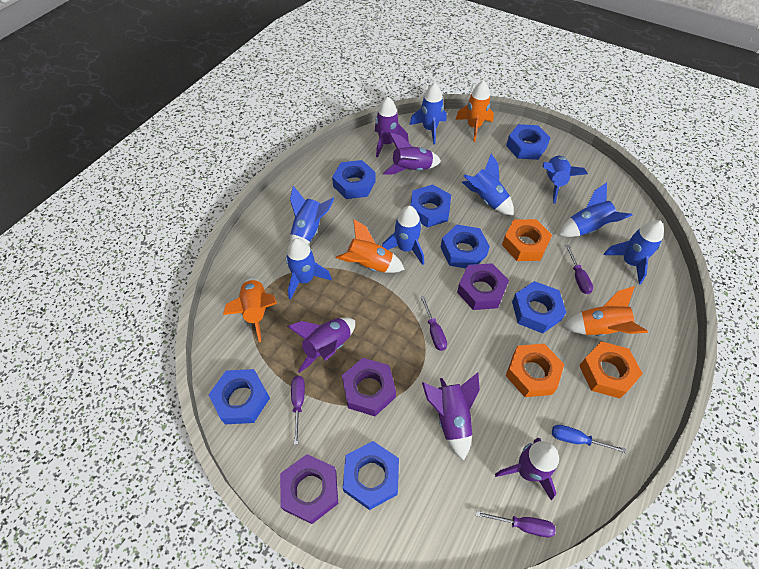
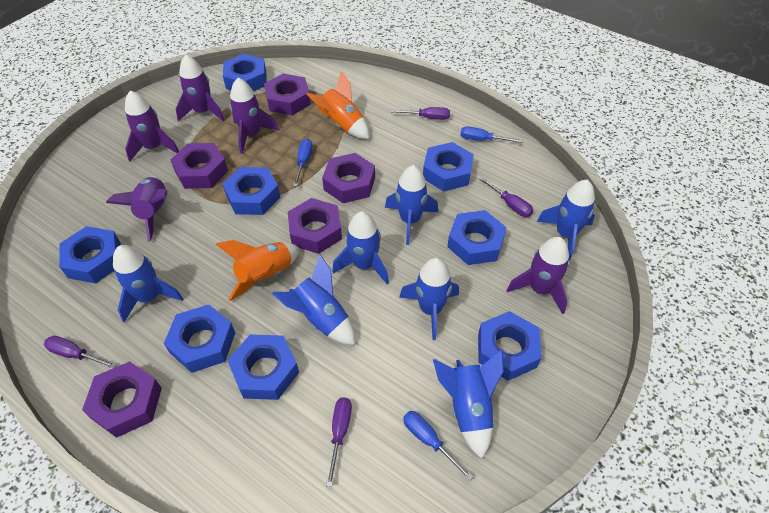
blue nut: [209,369,270,424] [332,160,376,199] [343,441,399,510] [410,185,451,228] [441,225,490,269] [506,124,550,160] [512,281,566,333] = 7 -> [59,226,121,283] [164,305,235,373] [223,54,267,91] [223,167,280,215] [227,334,299,400] [423,142,474,192] [447,210,507,265] [478,311,542,381] = 8
blue rocket: [286,238,332,300] [290,186,335,244] [382,206,424,265] [410,83,446,144] [462,153,514,216] [542,156,588,204] [558,183,633,237] [604,220,664,284] = 8 -> [113,245,183,322] [272,255,355,345] [332,211,389,284] [385,165,438,245] [399,258,459,340] [433,350,504,459] [537,180,595,260] = 7
blue screwdriver: [552,425,626,453] = 1 -> [293,139,313,186] [403,411,473,481] [461,126,522,143] = 3
orange nut: [502,219,552,261] [506,344,564,397] [579,341,643,399] = 3 -> none = 0
orange rocket: [223,278,277,342] [336,219,405,273] [456,80,494,142] [563,286,648,336] = 4 -> [216,240,300,301] [306,71,369,139] = 2
purple nut: [280,454,338,524] [342,358,396,416] [457,263,509,310] = 3 -> [82,361,162,438] [170,143,228,189] [264,74,311,116] [288,198,342,254] [322,153,375,203] = 5

